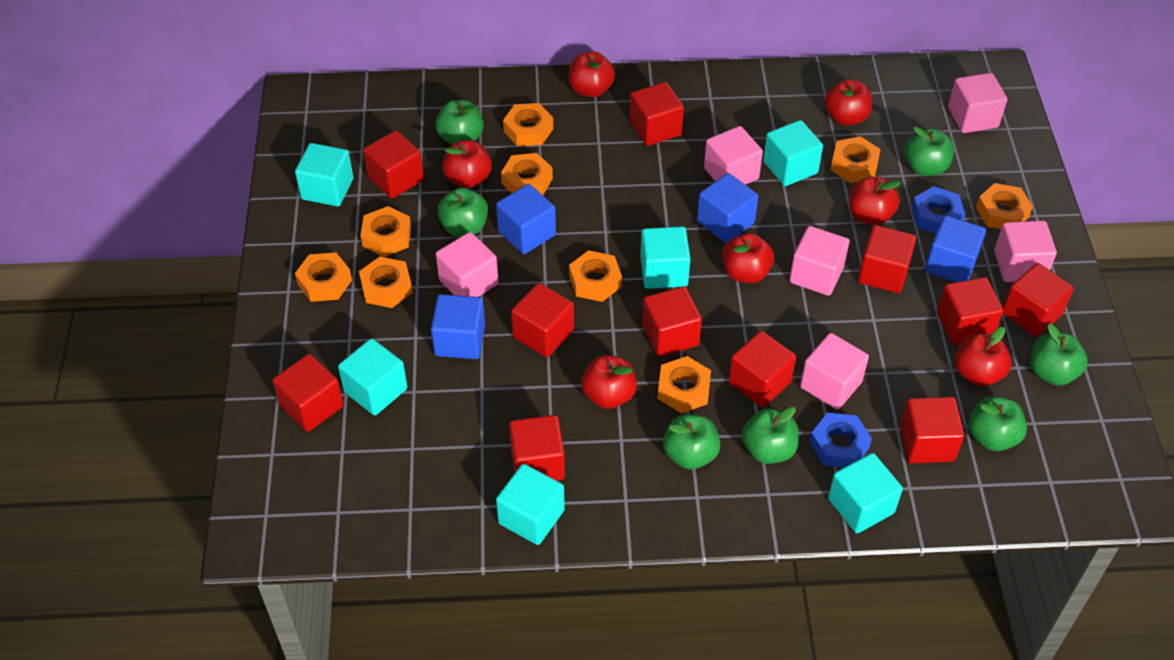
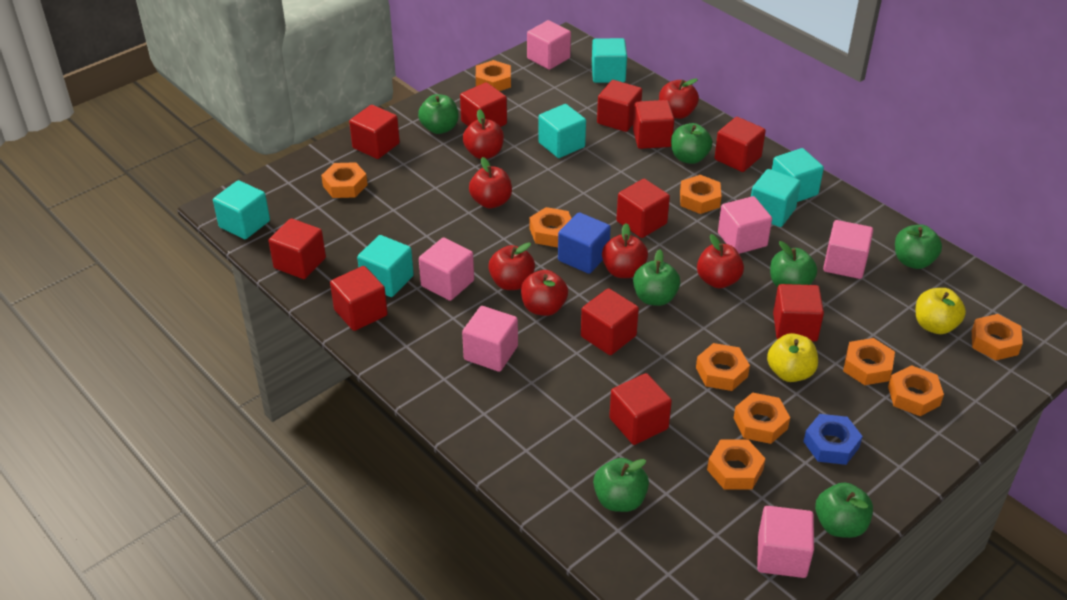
blue cube: [431,294,485,359] [496,184,556,254] [697,173,759,243] [925,215,986,282] = 4 -> [558,212,611,274] = 1
blue nut: [810,413,872,468] [911,186,965,234] = 2 -> [803,414,863,465] = 1
orange nut: [295,252,352,302] [359,257,413,308] [360,206,411,257] [501,153,553,195] [503,103,553,146] [569,250,622,302] [658,356,711,413] [831,136,881,183] [976,183,1033,229] = 9 -> [321,162,368,198] [476,60,511,91] [529,207,572,247] [680,175,721,214] [696,343,750,391] [707,440,766,489] [734,392,790,444] [843,338,895,385] [888,365,944,416] [972,314,1023,361] = 10
yellow apple: none = 0 -> [767,333,818,382] [916,288,966,334] = 2

